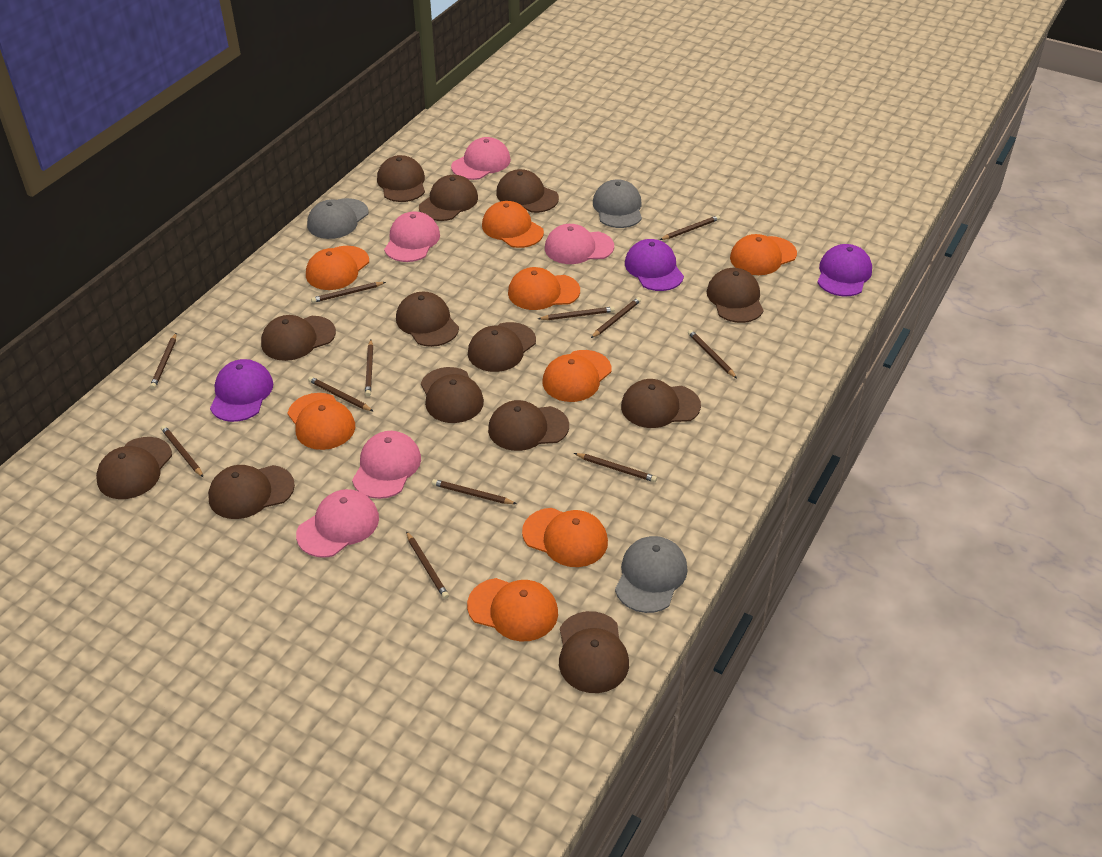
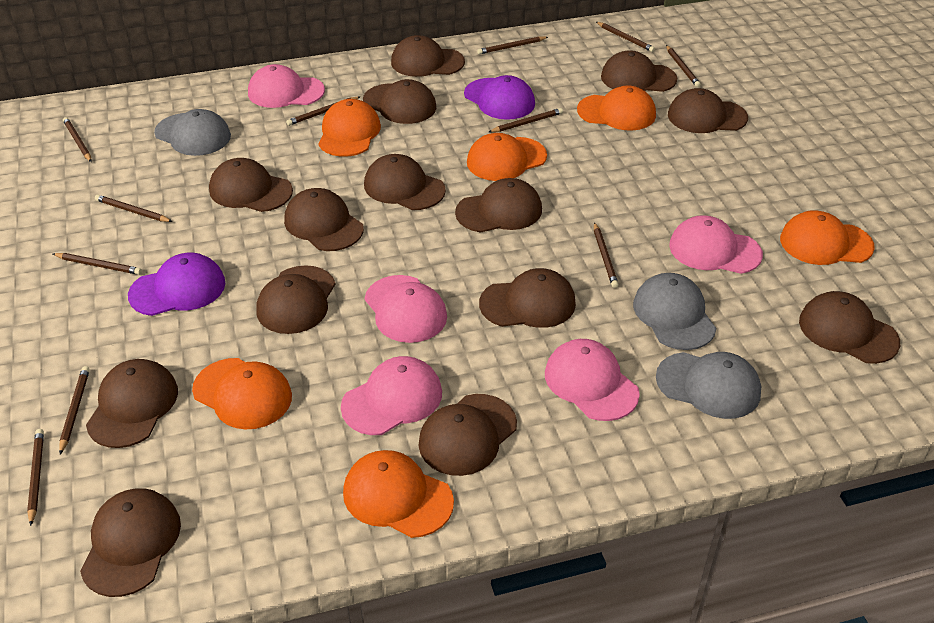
brown cap: [96,437,172,499] [208,465,295,519] [261,315,336,361] [377,155,425,202] [396,292,459,347] [419,175,478,221] [421,367,484,423] [468,322,536,372] [488,400,569,451] [496,169,559,213] [559,611,629,693] [621,379,701,428] [707,268,764,323] = 13 -> [80,488,181,597] [86,359,178,448] [209,158,293,212] [256,265,335,334] [284,188,364,251] [363,79,436,124] [364,154,446,210] [391,35,465,77] [418,394,517,476] [455,178,542,233] [479,268,576,328] [601,50,677,92] [668,88,748,133] [799,291,900,364] = 14
brown pencil: [150,333,177,389] [161,425,203,477] [308,376,373,411] [311,282,386,303] [365,340,373,396] [406,531,449,599] [432,479,517,504] [538,307,615,320] [574,453,657,482] [591,297,641,338] [660,215,720,240] [688,330,737,378] = 12 -> [27,429,44,526] [53,253,142,275] [59,366,90,455] [63,117,92,162] [95,195,173,222] [286,97,360,126] [477,36,548,54] [489,108,563,133] [594,222,619,288] [596,22,655,52] [666,45,701,87] = 11
orange cap: [288,393,355,450] [306,246,369,290] [467,578,558,641] [482,201,544,248] [508,267,580,310] [522,508,608,567] [543,350,611,402] [730,234,797,275] = 8 -> [192,358,292,430] [319,99,381,157] [343,450,454,538] [467,133,547,181] [577,86,656,131] [780,210,875,265] = 6
purple cap: [210,359,273,422] [625,239,684,291] [817,244,872,296] = 3 -> [128,253,225,316] [464,75,535,120] = 2

